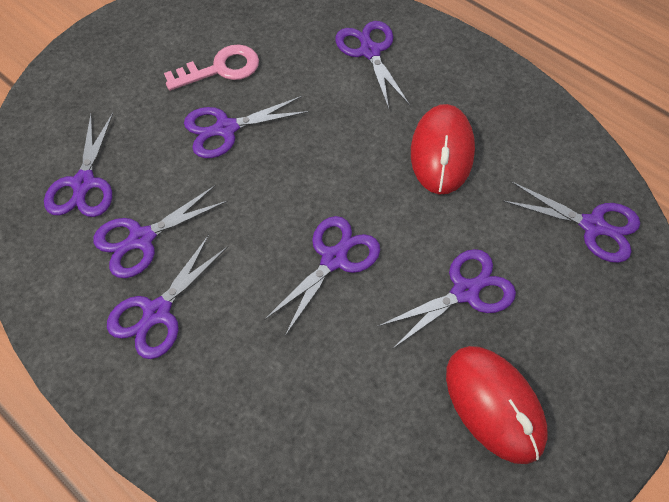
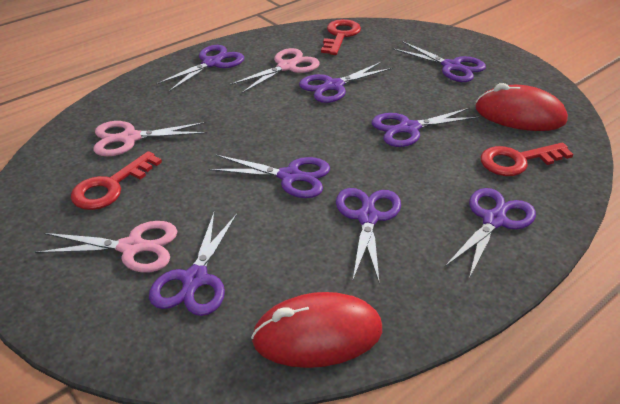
pink key: [164,44,259,91] = 1 -> none = 0
pink scissors: none = 0 -> [35,221,178,273] [93,121,207,156] [230,48,320,93] = 3
red key: none = 0 -> [71,151,162,210] [321,19,361,55] [481,143,573,176] = 3

